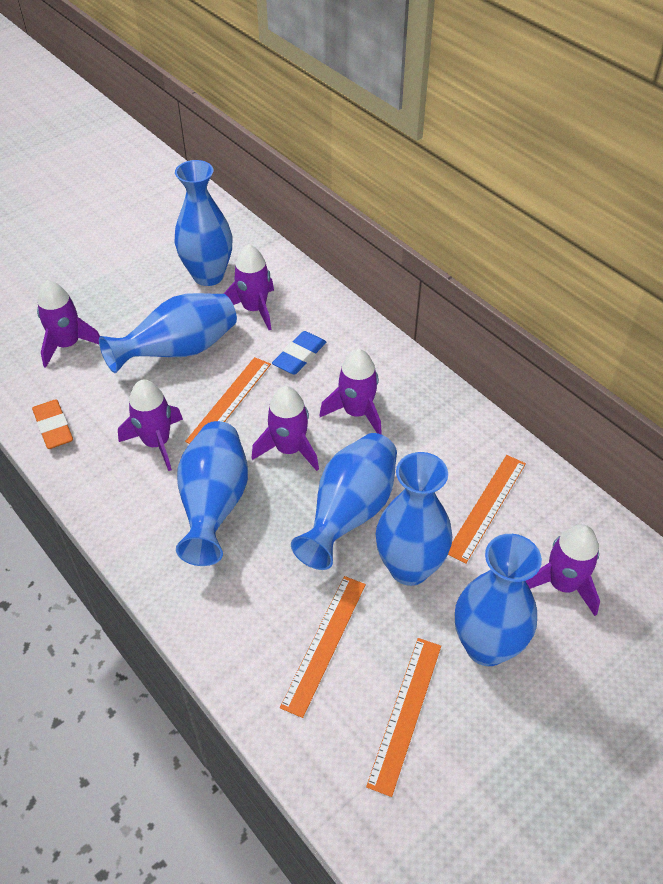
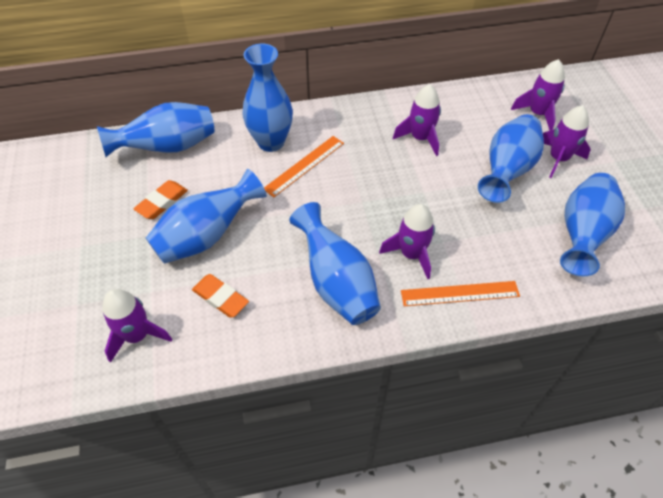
blue eraser: [272,331,326,375] = 1 -> none = 0
orange eraser: [32,399,73,449] = 1 -> [133,180,188,219] [192,274,249,318] = 2
orange ruler: [185,357,271,444] [280,576,366,718] [366,638,441,797] [448,455,526,564] = 4 -> [264,136,344,197] [401,281,520,306] = 2
purple rocket: [37,280,100,368] [118,380,183,471] [223,244,274,330] [252,386,319,471] [319,349,382,435] [526,524,600,616] = 6 -> [102,289,172,363] [379,204,435,279] [393,84,441,156] [511,59,565,131] [543,105,591,178] = 5

